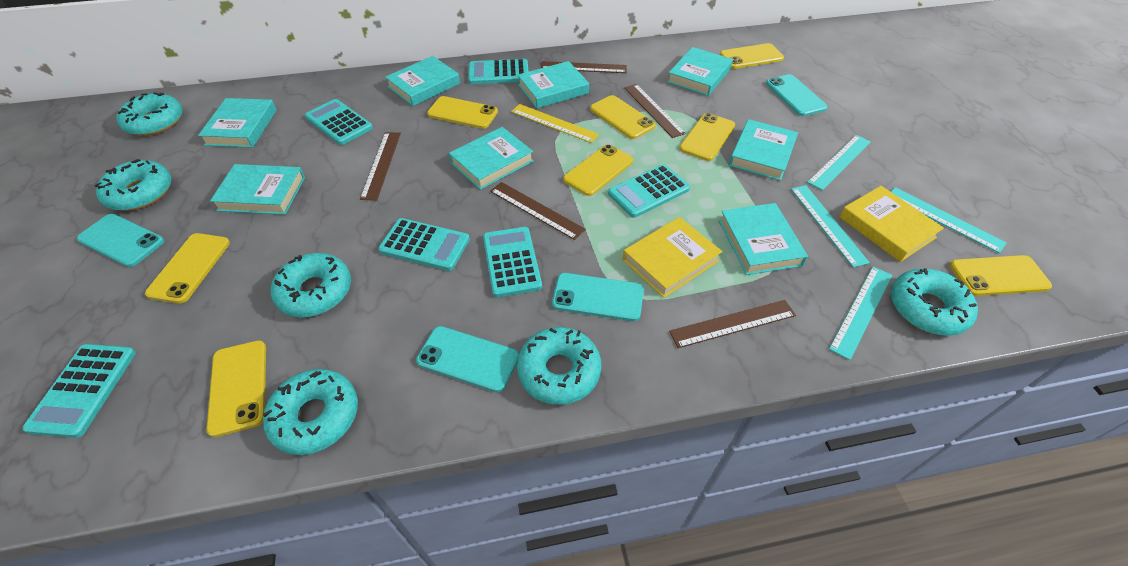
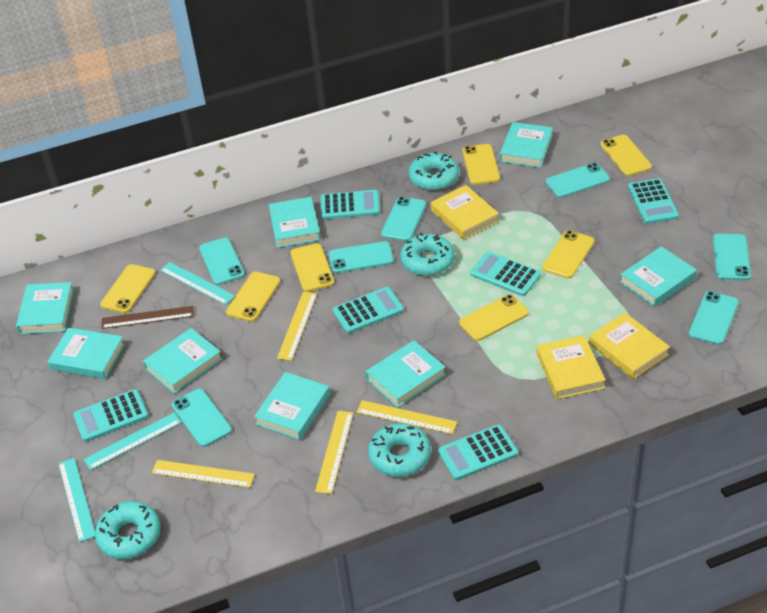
brown ruler: [360,132,401,200] [490,182,586,240] [541,61,627,73] [624,84,686,138] [669,300,796,348] = 5 -> [101,306,194,329] = 1
turquoise donut: [95,159,171,211] [116,92,183,136] [263,369,358,455] [271,253,351,317] [517,327,601,405] [891,268,978,336] = 6 -> [95,501,161,559] [368,423,431,477] [400,233,455,276] [408,152,459,191] = 4
turquoise phone: [77,214,164,267] [416,326,519,392] [552,273,644,321] [766,74,828,116] = 4 -> [172,389,232,447] [199,238,245,285] [328,241,394,273] [381,197,426,241] [546,163,610,198] [689,291,739,345] [713,234,751,280] = 7
turquoise ruler: [791,185,870,268] [807,135,871,190] [829,266,892,360] [891,187,1007,253] = 4 -> [58,458,95,542] [84,413,182,470] [160,262,235,305] = 3
yellow book: [623,217,723,298] [839,186,944,262] = 2 -> [431,185,499,240] [537,335,606,399] [589,313,670,379] = 3
yellow phone: [145,233,230,304] [206,340,266,437] [427,96,498,129] [563,144,633,196] [590,95,656,139] [679,113,735,161] [720,43,784,69] [949,255,1052,296] = 8 -> [100,264,156,313] [226,272,280,322] [290,244,334,292] [459,294,529,341] [462,144,500,185] [542,230,595,279] [600,135,652,176] = 7
yellow ruler: [511,104,599,143] = 1 -> [152,460,255,488] [277,292,317,361] [315,411,353,494] [356,400,457,434] = 4

